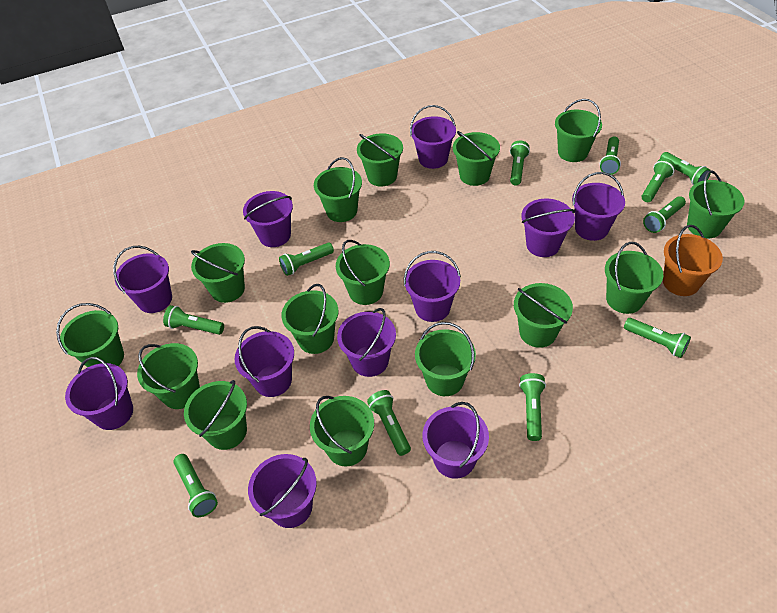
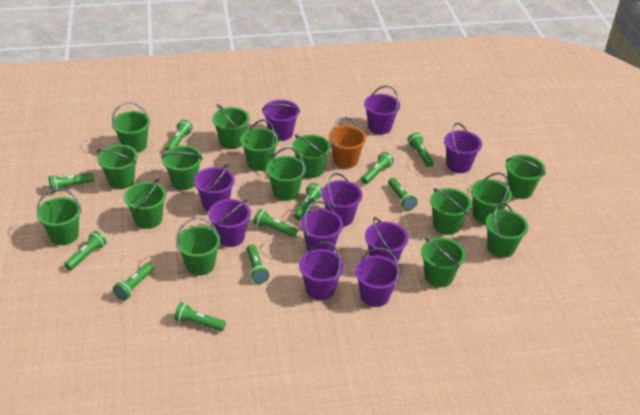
purple bucket: [65,357,133,430] [113,246,172,313] [235,326,294,397] [243,191,293,247] [248,454,317,528] [337,308,396,377] [404,251,461,322] [410,105,456,169] [423,402,489,479] [521,199,575,257] [572,172,625,241] = 11 -> [194,164,235,212] [208,199,251,247] [262,100,300,141] [299,241,344,300] [300,201,343,251] [321,173,363,227] [355,248,400,307] [364,86,400,134] [365,217,408,263] [444,123,482,173] = 10

